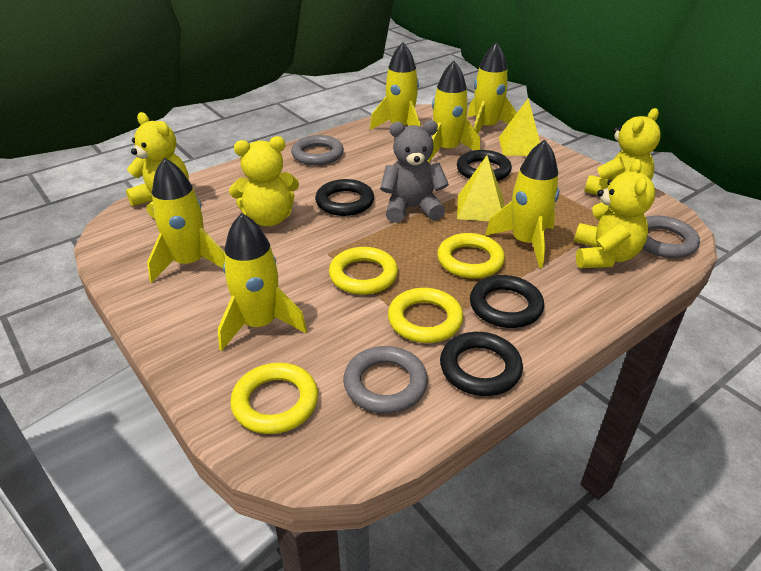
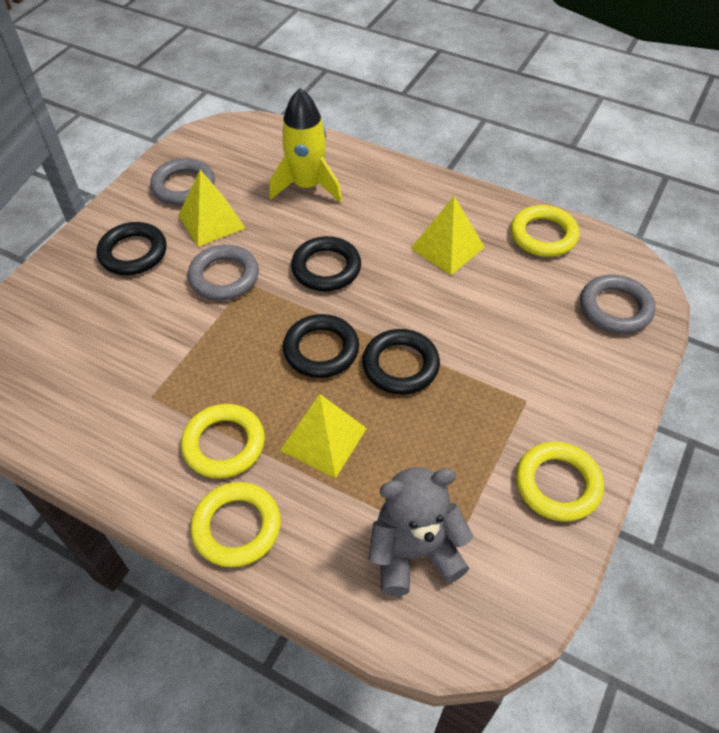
yellow pyramid: [457,155,504,221] [499,98,540,156] = 2 -> [178,170,246,247] [280,394,367,478] [410,196,485,275] = 3
yellow rocket: [147,157,225,283] [218,213,307,351] [370,42,420,130] [428,61,480,162] [467,42,517,133] [485,140,559,268] = 6 -> [269,88,342,203] = 1
yellow teddy bear: [126,112,189,219] [229,136,299,226] [574,159,655,268] [585,108,661,195] = 4 -> none = 0

